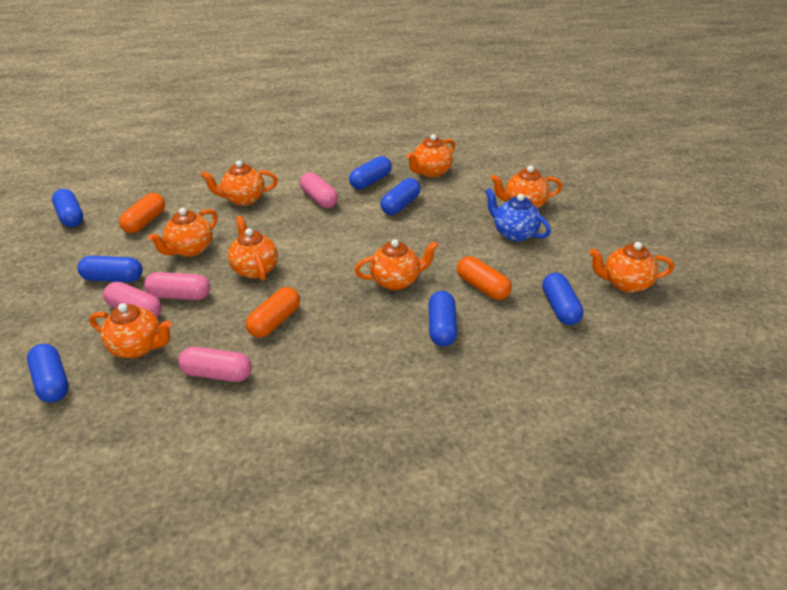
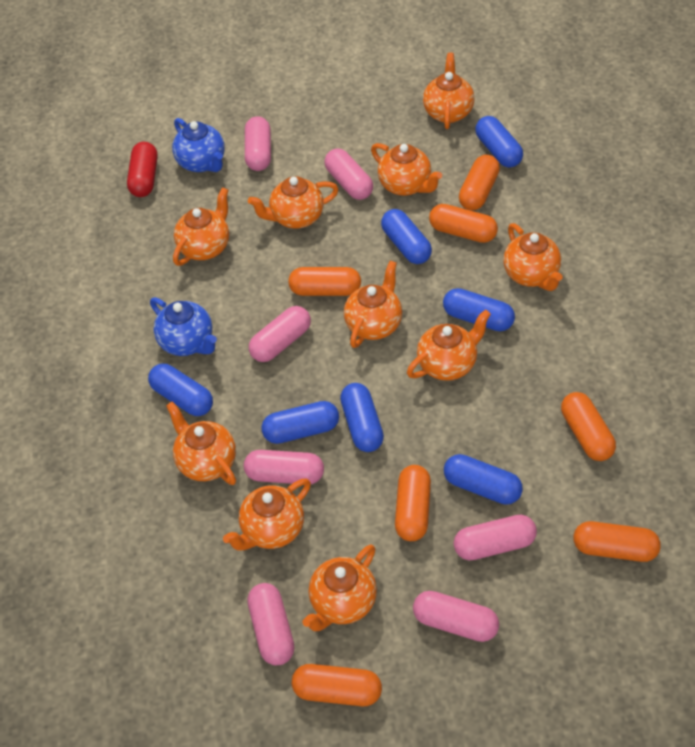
blue teapot: [485,188,551,242] = 1 -> [150,297,217,356] [172,118,225,172] = 2
orange capsule: [119,193,165,233] [246,287,300,338] [457,256,512,300] = 3 -> [288,267,361,296] [292,664,382,706] [395,465,431,541] [429,204,498,243] [459,155,500,210] [561,392,616,461] [573,521,661,562] = 7
orange teapot: [89,303,172,358] [148,208,218,257] [201,160,278,206] [228,216,278,281] [354,239,439,290] [407,134,455,178] [491,166,562,208] [589,242,674,293] = 8 -> [166,401,236,485] [173,187,229,266] [223,479,311,550] [248,176,338,229] [303,544,377,631] [344,261,402,348] [371,143,442,196] [407,310,491,381] [423,52,474,129] [503,223,562,291] = 10
pink capsule: [103,282,162,317] [144,272,210,300] [178,347,252,382] [300,172,338,208] = 4 -> [244,450,324,484] [245,116,271,171] [247,583,295,665] [249,306,311,362] [324,149,373,200] [413,591,499,642] [454,515,537,560] = 7
red capsule: none = 0 -> [127,142,157,197] = 1

